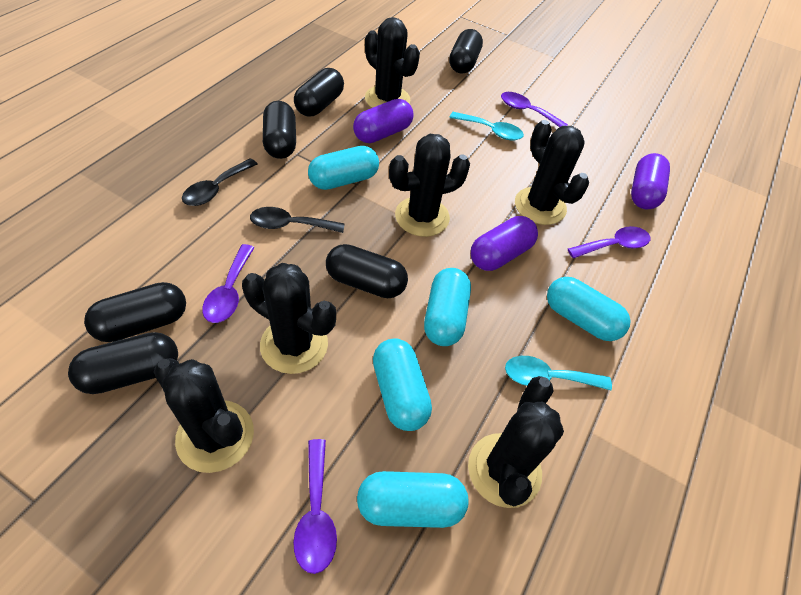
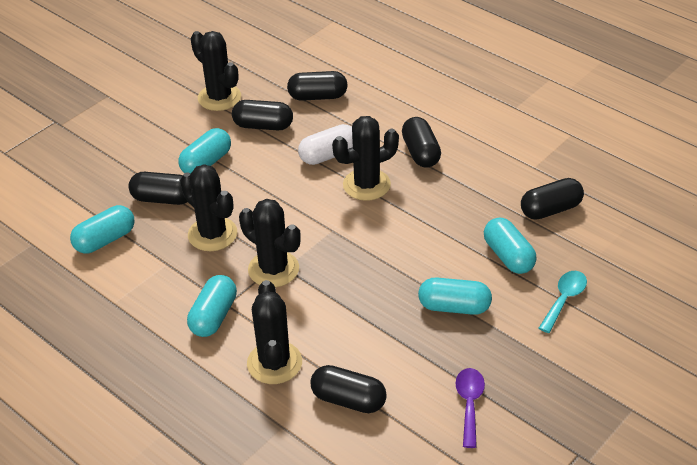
black cactus: [154,358,254,473] [242,263,336,374] [365,17,420,108] [389,134,470,237] [468,376,564,508] [515,120,589,225] = 6 -> [180,164,237,251] [191,31,241,111] [239,199,301,287] [247,280,302,384] [332,116,399,201] = 5
black spoon: [182,158,257,206] [250,207,345,233] = 2 -> none = 0
purple capsule: [353,99,413,143] [471,216,538,271] [631,153,670,209] = 3 -> none = 0
purple spoon: [202,244,255,323] [293,439,337,574] [501,92,568,127] [568,226,650,258] = 4 -> [455,368,485,448] = 1
turquoise spoon: [449,112,524,141] [505,356,612,390] = 2 -> [539,271,587,333] = 1
white capsule: none = 0 -> [298,124,353,165] = 1

